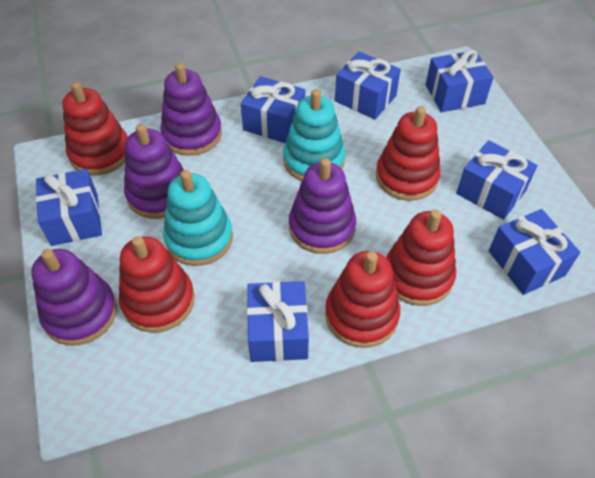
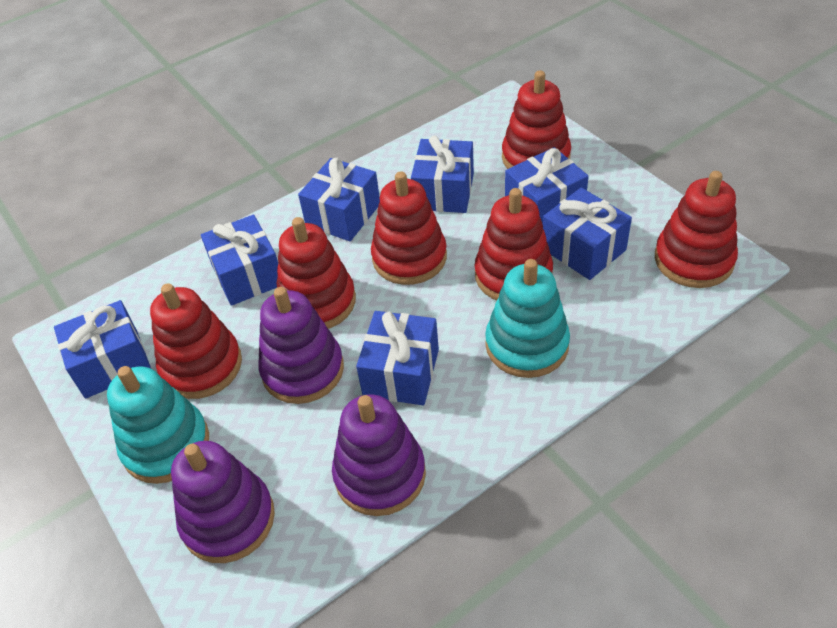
purple stacking toy: [31,249,117,346] [124,124,184,219] [160,63,222,156] [289,158,356,254] = 4 -> [171,441,275,563] [258,287,344,404] [332,394,426,516] = 3
red stacking toy: [62,82,128,176] [119,236,195,333] [325,251,400,348] [376,106,441,201] [386,209,456,306] = 5 -> [150,283,242,399] [277,217,356,329] [371,172,447,285] [474,188,553,300] [502,70,571,169] [655,171,738,288] = 6

